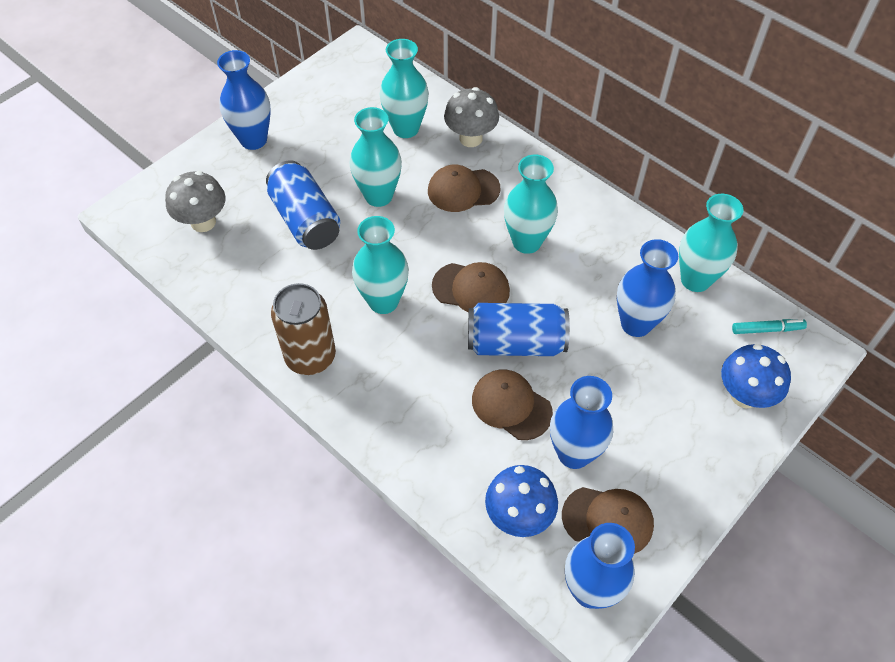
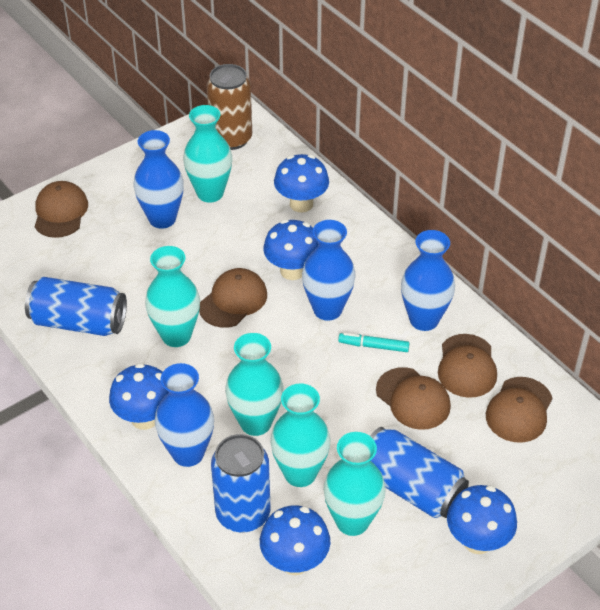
blue can: [266,160,340,250] [468,303,570,356] = 2 -> [25,277,127,336] [211,434,270,532] [370,427,469,518] = 3
blue mushroom: [485,465,558,537] [721,344,791,408] = 2 -> [109,363,169,430] [260,505,330,575] [263,219,319,280] [274,154,329,212] [447,485,517,554] = 5
brown cap: [428,165,500,212] [432,262,510,312] [472,369,553,440] [562,487,654,554] = 4 -> [35,181,88,238] [199,268,267,328] [376,367,451,430] [438,334,497,398] [486,377,553,443] = 5
grey mushroom: [165,171,225,232] [444,87,499,147] = 2 -> none = 0

